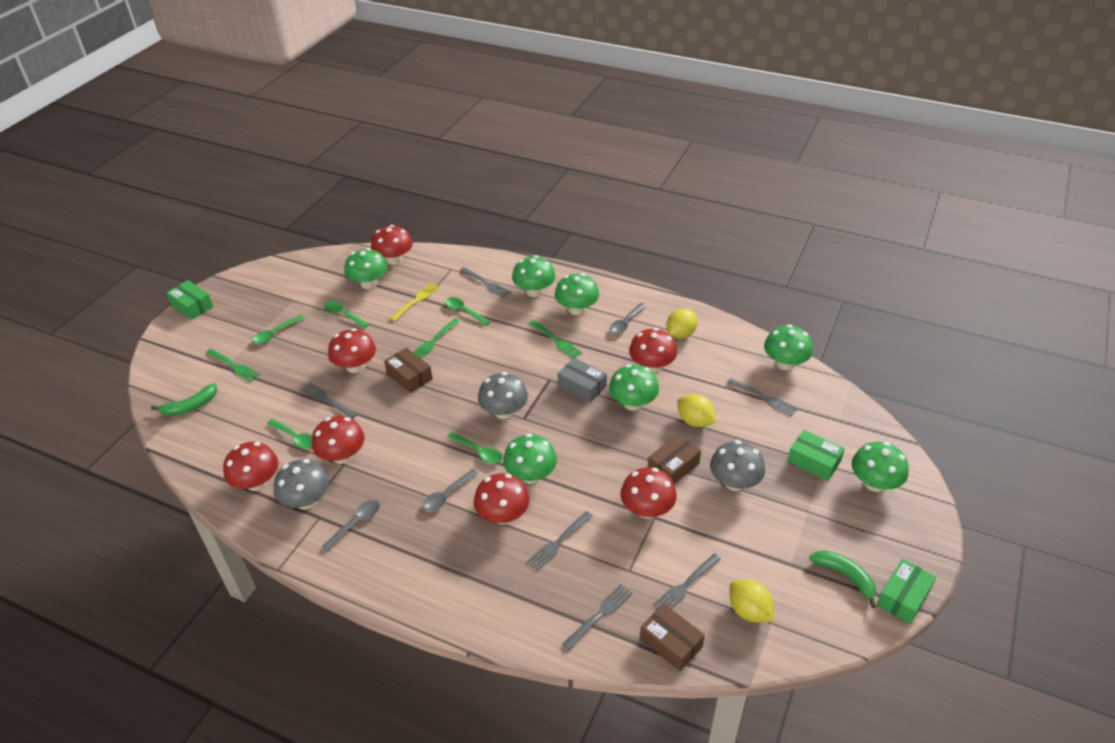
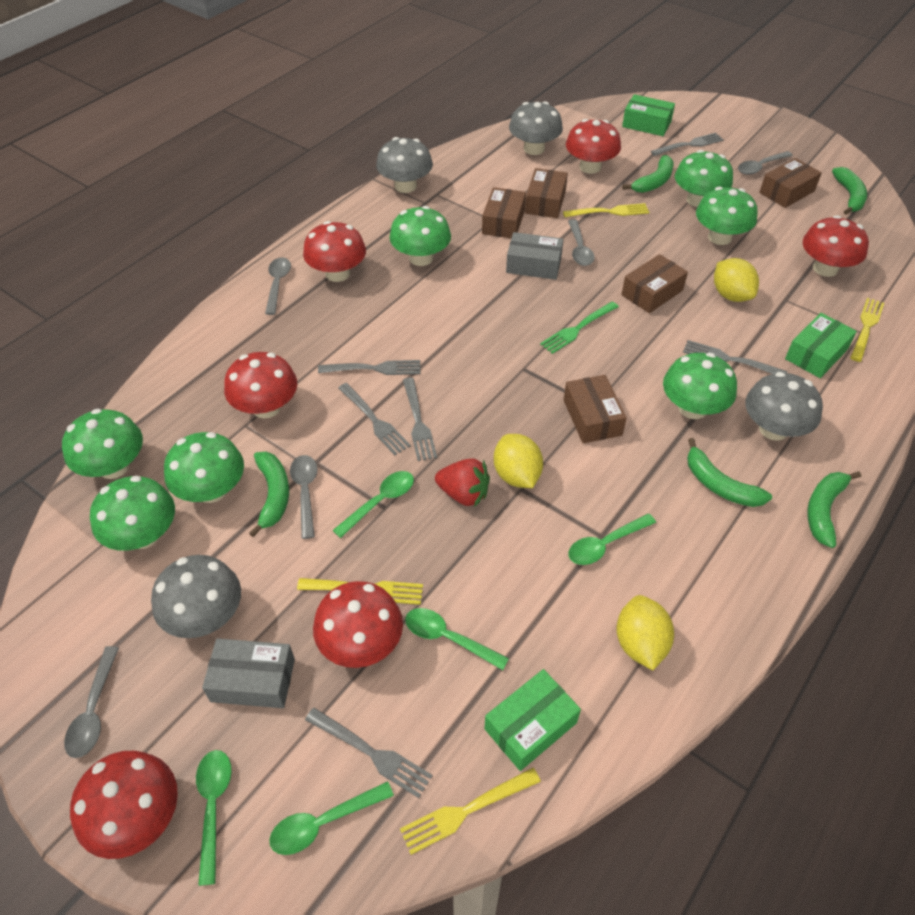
brown box: [384,347,433,393] [640,604,705,671] [648,434,701,484] = 3 -> [482,187,526,238] [525,168,568,218] [564,375,627,443] [621,254,688,313] [759,158,822,208] = 5
green banana: [151,383,217,416] [809,550,876,608] = 2 -> [249,452,289,537] [622,155,674,193] [687,438,772,507] [807,471,861,548] [832,167,867,215] = 5
green fork: [206,349,260,382] [413,318,460,359] [529,320,582,359] = 3 -> [540,302,619,354] = 1
grey box: [558,358,607,403] = 1 -> [202,638,295,708] [506,232,563,280] = 2
grey mushroom: [274,459,329,510] [478,372,528,419] [710,440,765,491] = 3 -> [151,555,241,638] [376,137,433,193] [509,101,563,155] [745,372,823,441] = 4
grey spoon: [321,500,380,551] [422,469,478,511] [609,303,646,334] = 3 -> [64,646,119,758] [265,257,291,315] [290,455,318,539] [568,219,595,266] [738,151,793,175] = 5
red mushroom: [223,442,279,491] [312,416,365,464] [328,328,376,373] [371,225,413,265] [474,473,530,524] [621,467,677,519] [629,328,677,373] = 7 -> [70,751,178,859] [224,352,297,419] [303,221,366,282] [313,581,403,668] [566,119,621,174] [803,215,869,277] = 6
red strawberry: none = 0 -> [435,458,490,507] = 1
yellow fork: [389,283,440,321] = 1 -> [297,578,423,605] [400,768,541,855] [563,203,649,217] [850,298,884,362] = 4

